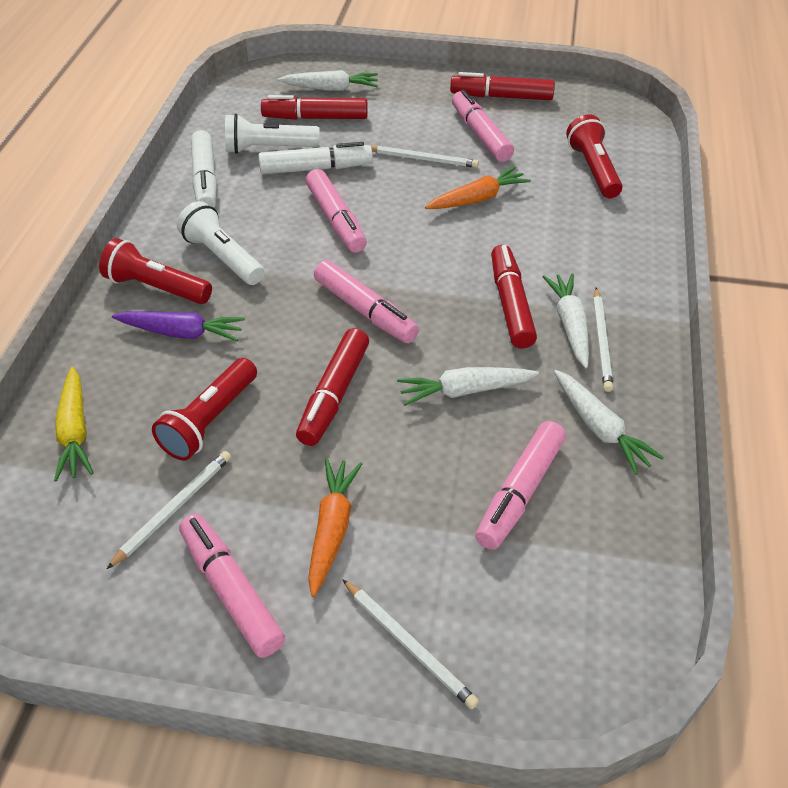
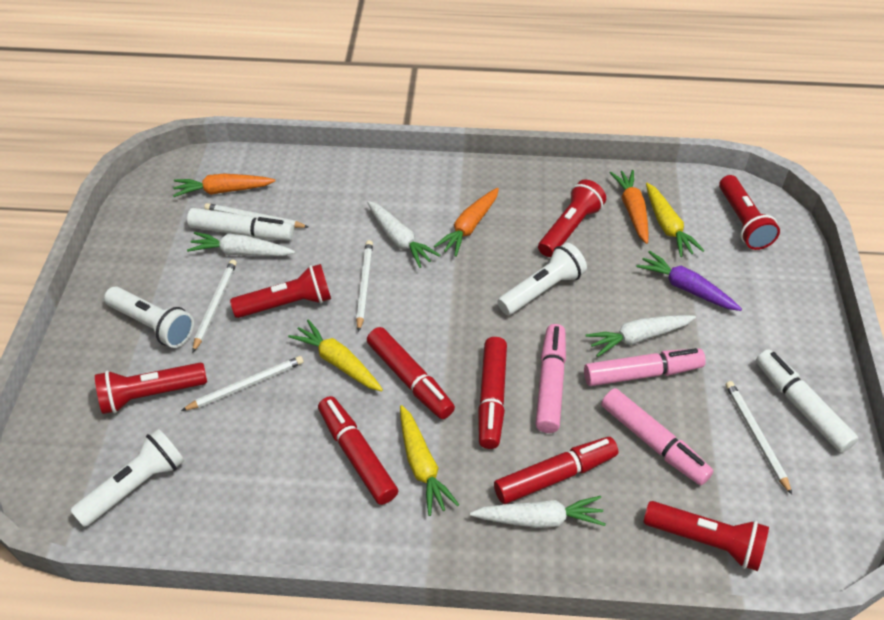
orange carrot: [308,459,363,597] [425,167,531,209] = 2 -> [173,174,275,197] [434,188,499,257] [610,170,649,244] = 3
pink marker: [179,514,285,658] [306,169,367,253] [314,260,419,343] [452,90,514,162] [475,421,566,550] = 5 -> [536,324,566,433] [584,348,706,386] [601,388,713,485] = 3
red flashlight: [99,238,212,304] [152,358,257,461] [566,115,623,198] = 3 -> [95,362,207,414] [230,264,331,318] [538,180,606,257] [644,501,769,571] [719,175,780,250] = 5
white flashlight: [177,201,265,285] [225,114,320,154] = 2 -> [70,429,185,527] [104,286,194,348] [497,243,587,315] = 3
white pencil: [107,451,231,569] [342,579,479,709] [371,146,479,168] [593,288,613,392] = 4 -> [181,356,304,411] [192,259,237,353] [204,203,308,228] [356,240,373,332] [726,381,792,495] = 5
yellow carrot: [54,367,93,482] = 1 -> [288,319,383,391] [400,405,459,516] [646,183,704,257] = 3

